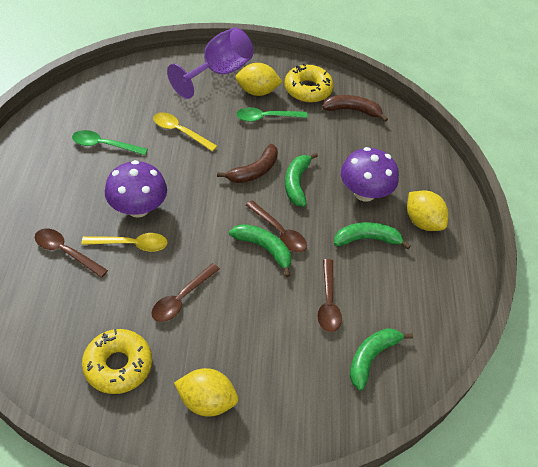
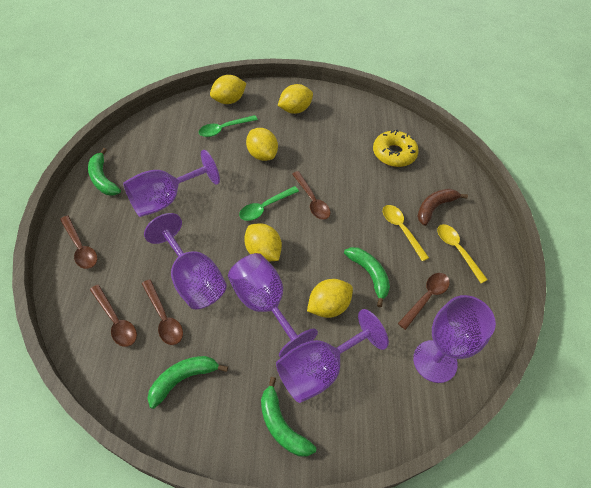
brown banana: [217,144,278,183] [322,95,388,122] = 2 -> [417,189,468,226] = 1
brown spoon: [35,229,108,278] [151,263,220,322] [246,200,307,252] [318,259,342,332] = 4 -> [60,215,97,269] [90,285,137,347] [142,279,183,345] [292,171,330,220] [398,273,450,330] = 5
purple goblet: [167,28,254,99] = 1 -> [123,150,220,217] [144,213,227,310] [228,253,318,358] [276,309,389,403] [413,295,496,383] = 5
purple mushroom: [105,160,167,218] [341,147,399,202] = 2 -> none = 0
yellow donut: [82,329,152,394] [285,63,334,103] = 2 -> [373,130,418,167] = 1
yellow lemon: [174,368,238,417] [236,63,282,96] [407,190,448,231] = 3 -> [210,75,247,104] [244,223,282,262] [246,128,278,161] [278,84,313,114] [307,279,353,318] = 5

